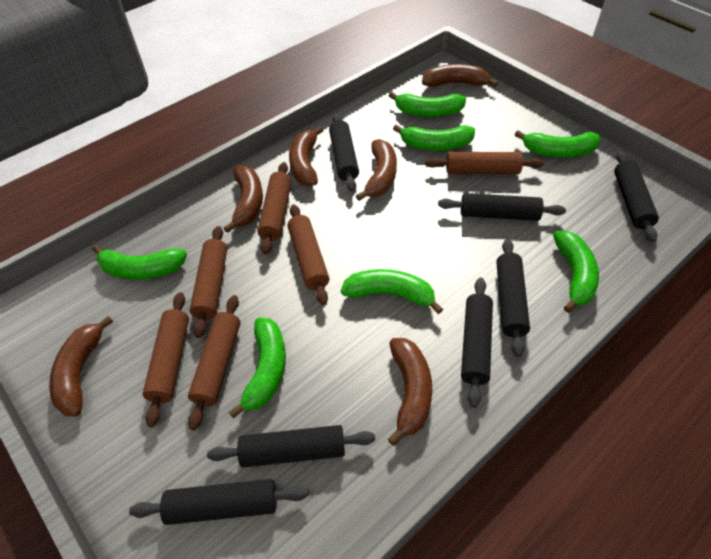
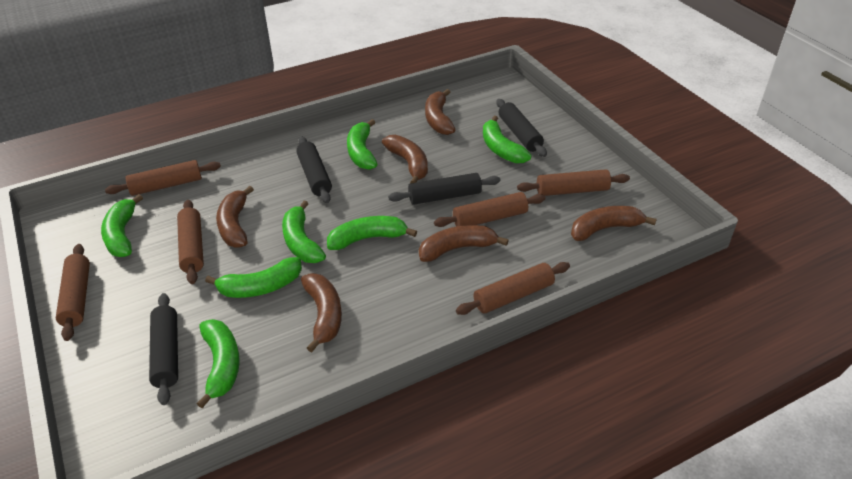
black rolling pin: [129,479,308,525] [207,425,375,468] [329,114,359,191] [438,193,566,221] [461,278,493,408] [497,239,530,357] [614,151,659,242] = 7 -> [149,293,178,405] [296,136,332,203] [388,173,500,205] [496,99,547,157] = 4

